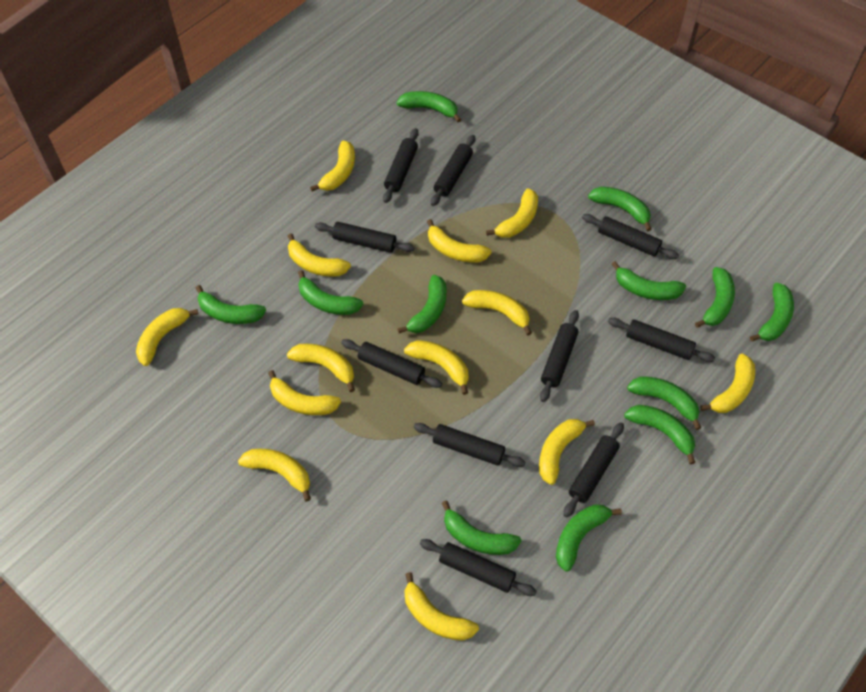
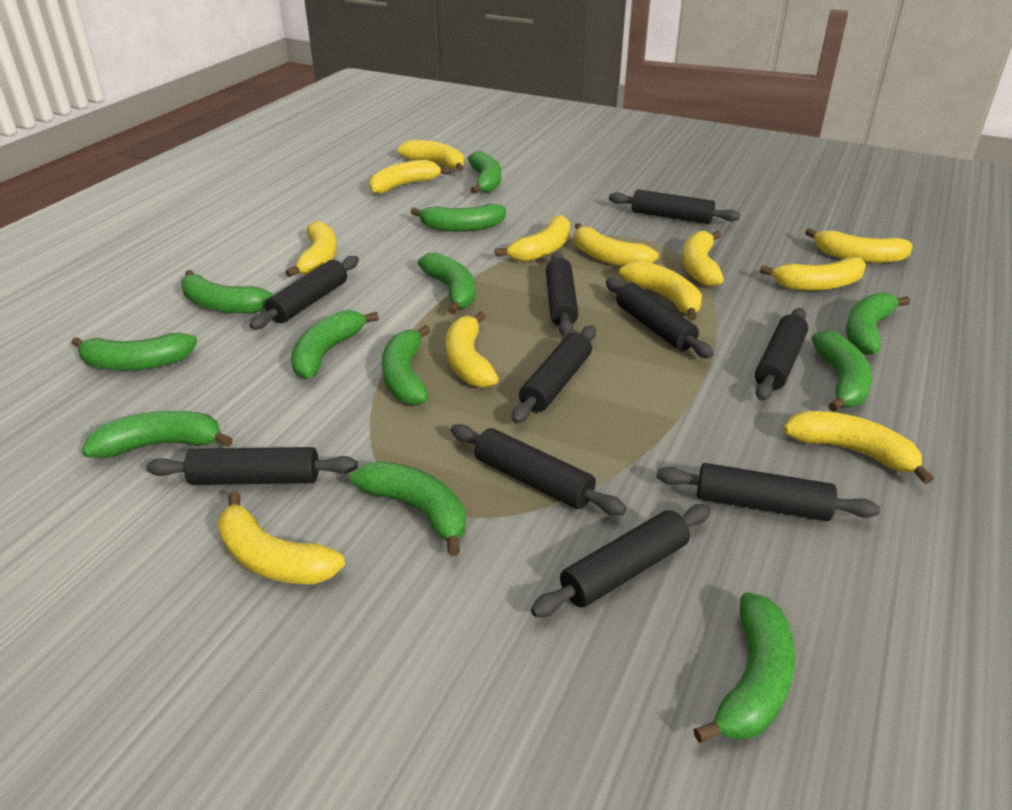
yellow banana: [136,308,198,366] [238,449,311,502] [268,370,341,415] [287,344,355,392] [288,233,351,277] [310,141,355,191] [404,340,469,395] [405,572,479,641] [427,219,491,262] [462,290,532,335] [486,188,538,238] [539,419,595,485] [700,354,755,413] = 13 -> [217,492,345,584] [285,221,337,277] [369,160,451,194] [397,140,464,171] [446,311,499,388] [495,215,570,262] [574,223,659,267] [619,261,702,321] [683,231,724,287] [760,257,866,291] [783,411,934,484] [805,228,913,263] = 12

